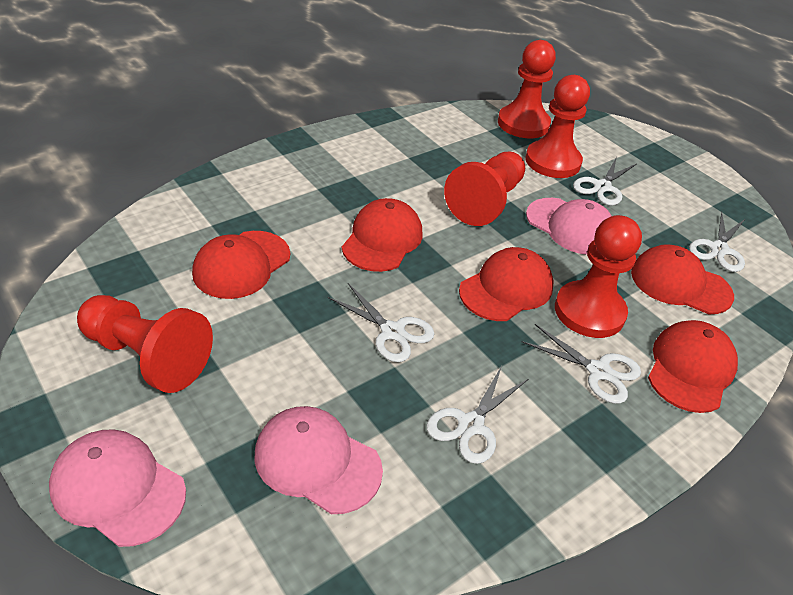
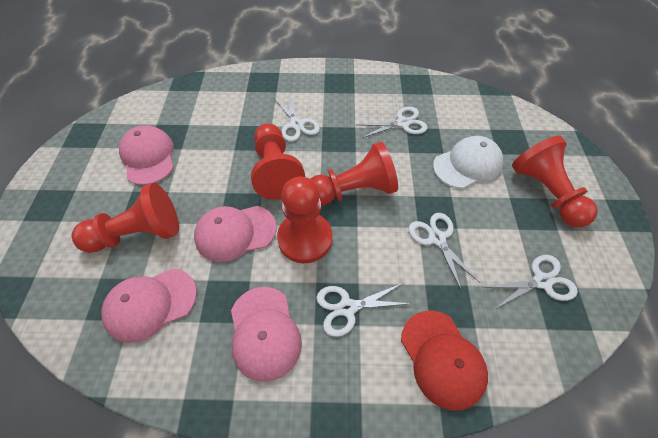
pink cap: [49,429,186,547] [255,406,383,514] [526,198,612,255] = 3 -> [101,268,197,343] [119,125,174,185] [194,206,277,262] [231,287,302,382] = 4
red cap: [192,231,290,299] [342,198,423,272] [459,247,554,321] [631,244,734,314] [648,320,738,413] = 5 -> [401,311,488,411] = 1
white cap: none = 0 -> [433,136,503,189] = 1

